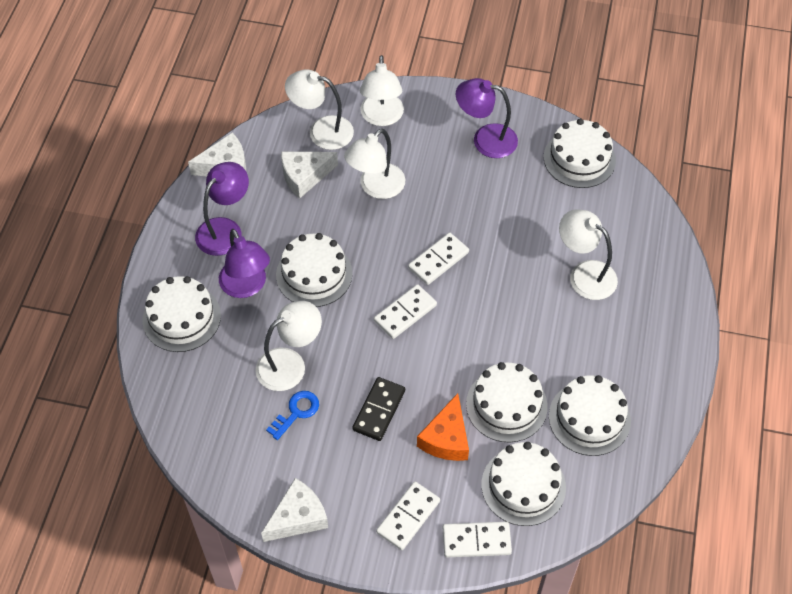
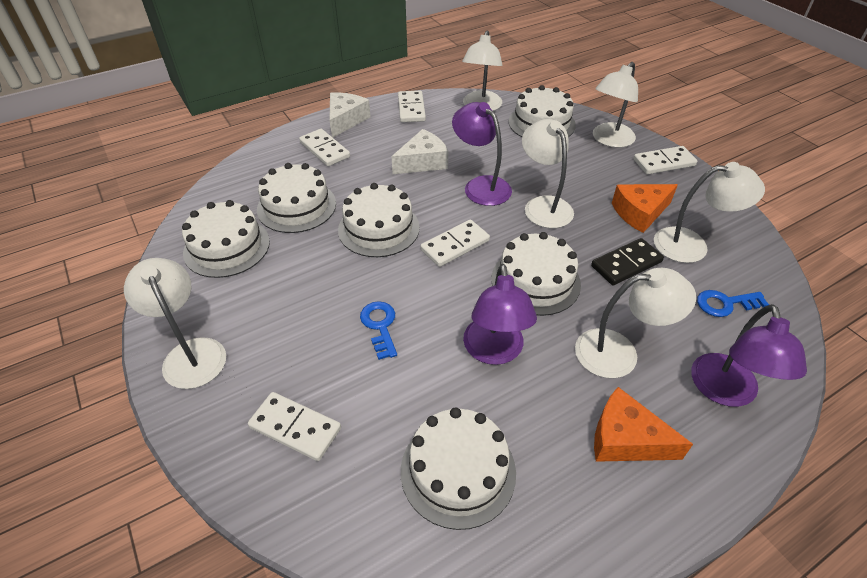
blue key: [266,391,319,440] = 1 -> [360,301,397,360] [697,290,769,317] = 2
orange cheese: [417,393,469,461] = 1 -> [594,387,693,462] [612,184,678,233] = 2
white cheese: [188,133,247,177] [261,478,328,542] [281,152,338,198] = 3 -> [330,92,371,137] [391,129,448,174] = 2
white domino: [374,284,437,339] [376,482,440,550] [408,233,469,285] [443,522,512,558] = 4 -> [248,392,341,461] [299,129,350,166] [398,91,426,122] [420,219,490,267] [633,146,697,174] = 5
white lamp: [255,301,322,391] [285,70,354,150] [344,129,405,199] [360,55,404,126] [559,209,618,300] = 5 -> [124,258,226,389] [462,31,502,111] [522,119,574,228] [575,268,696,378] [593,62,638,148] [654,162,765,263] = 6

